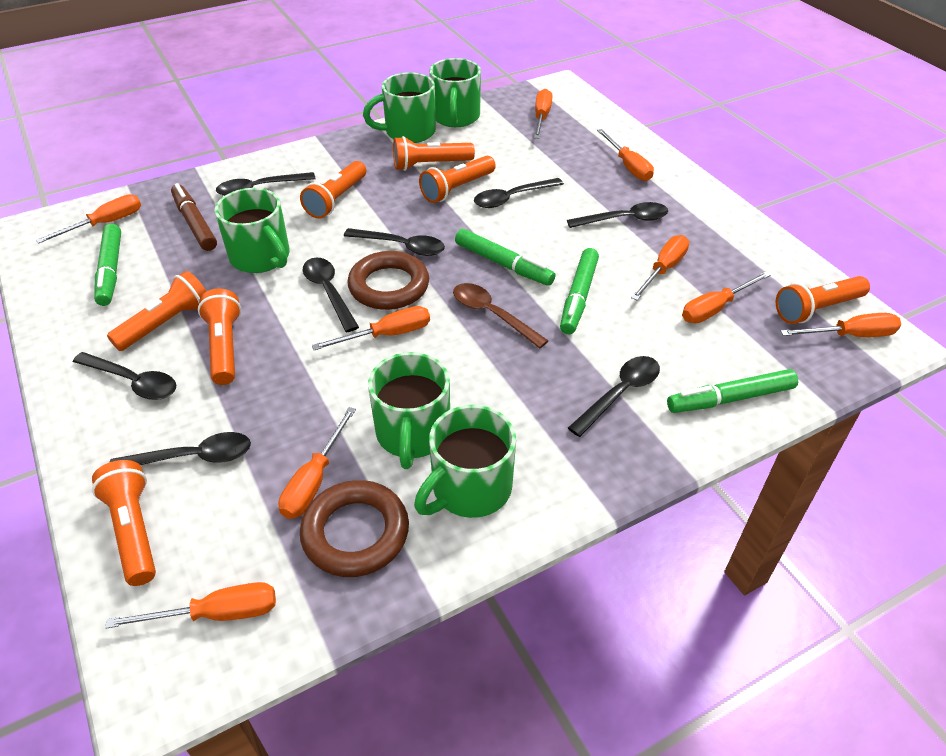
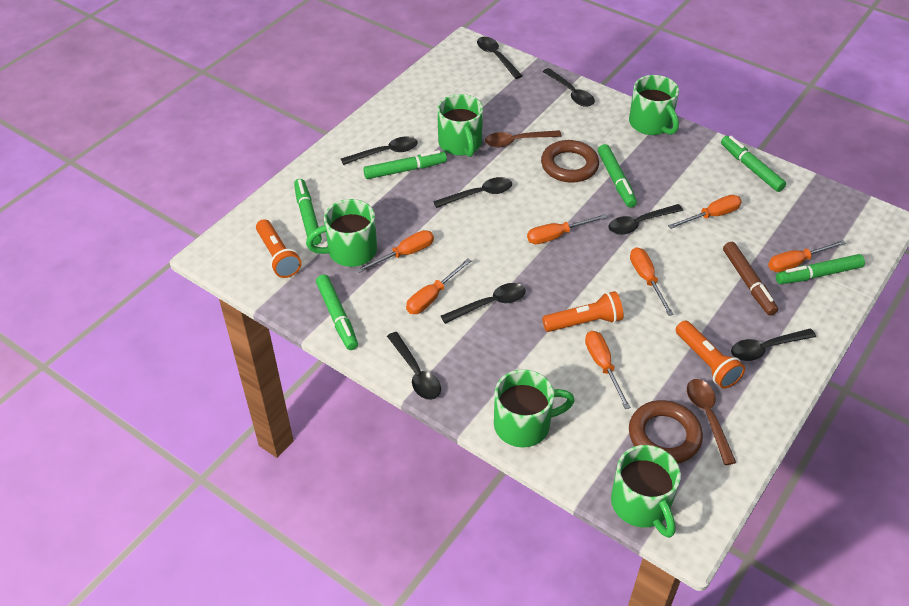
brown spoon: [453,283,549,348] = 1 -> [485,130,562,148] [687,379,736,465] = 2
green marker: [94,224,121,306] [455,229,555,286] [560,248,599,334] [667,369,798,413] = 4 -> [294,179,322,245] [316,275,358,350] [363,150,447,179] [598,144,637,208] [721,136,786,192] [776,254,865,284] = 6
orange flashlight: [92,460,156,586] [107,271,206,351] [198,288,241,385] [300,161,366,219] [393,136,475,171] [419,156,496,203] [776,276,870,324] = 7 -> [256,219,301,278] [542,291,623,332] [676,321,745,389] = 3
orange screwdriver: [36,194,141,244] [105,582,276,628] [278,407,356,519] [312,306,430,350] [534,89,552,138] [597,129,654,181] [631,235,689,300] [682,271,770,323] [781,313,901,337] = 9 -> [356,230,434,273] [406,258,471,314] [527,214,607,244] [585,331,631,409] [630,247,674,316] [668,195,742,229] [768,240,846,272] = 7

